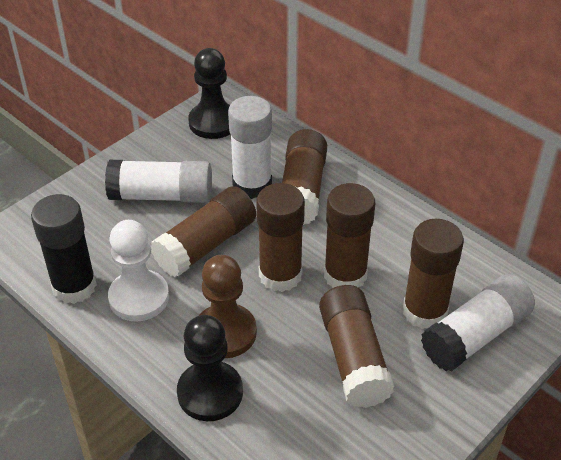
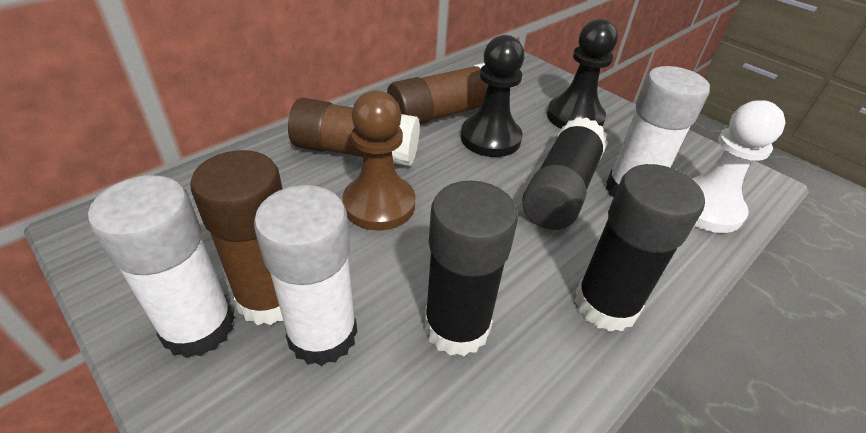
black glue stick: [31,194,97,304] = 1 -> [424,181,518,356] [522,117,608,230] [575,164,705,332] = 3
brown glue stick: [151,186,256,277] [256,183,305,292] [282,129,327,225] [319,285,394,408] [324,183,375,288] [403,219,464,329] = 6 -> [190,150,283,325] [288,98,420,166] [387,63,488,124] = 3

